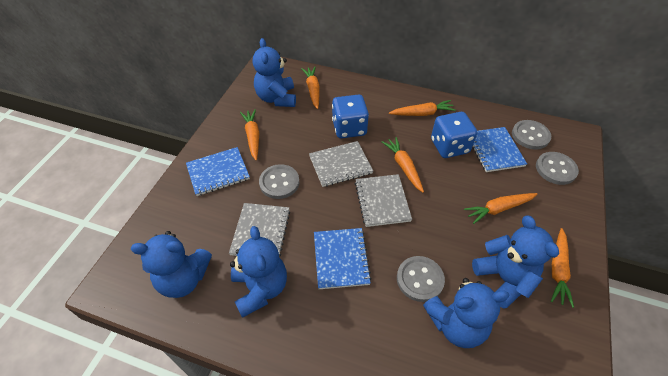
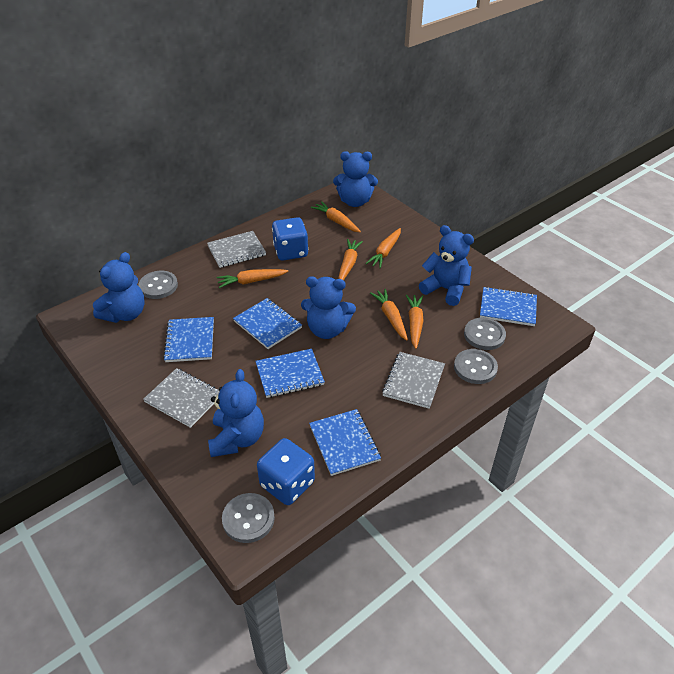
blue notebook: [186,147,250,196] [314,228,372,289] [473,127,527,172] = 3 -> [163,317,214,362] [233,298,302,349] [255,349,325,398] [309,409,381,476] [480,287,537,326] = 5

